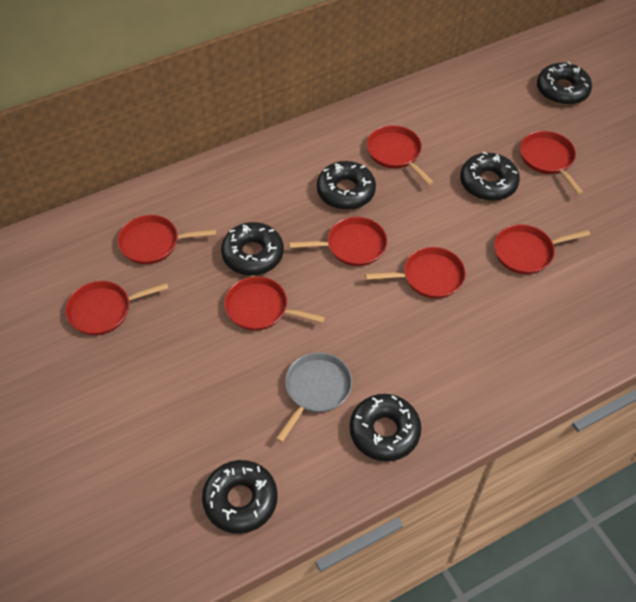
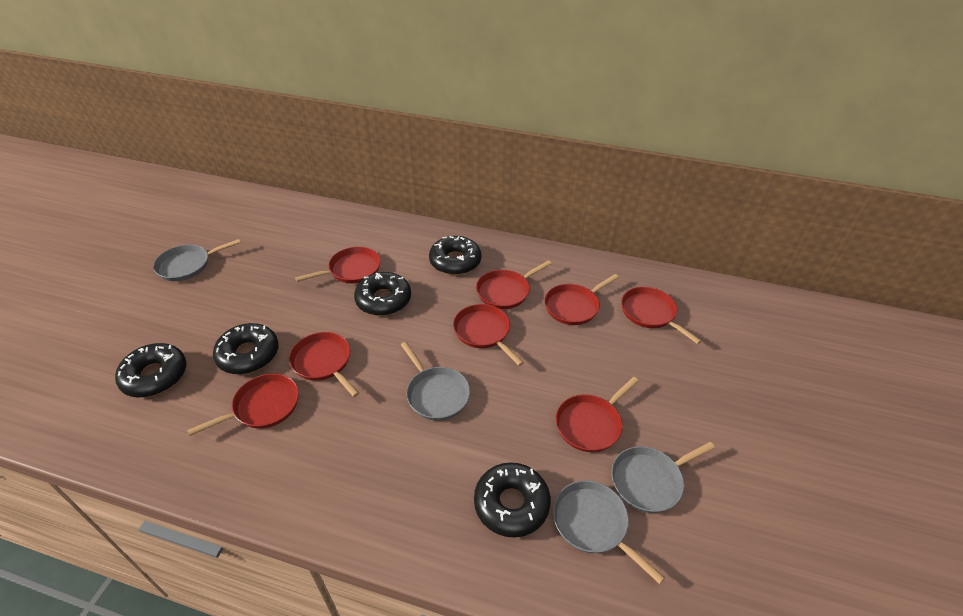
black donut: [202,460,278,534] [221,222,284,275] [317,161,376,210] [349,394,421,461] [460,152,520,201] [537,62,592,105] = 6 -> [115,343,187,397] [213,323,279,374] [354,272,411,316] [429,236,482,275] [474,462,551,537] = 5
grey pan: [276,352,352,442] = 1 -> [153,239,241,281] [401,342,470,421] [553,480,665,584] [611,442,715,513] = 4

